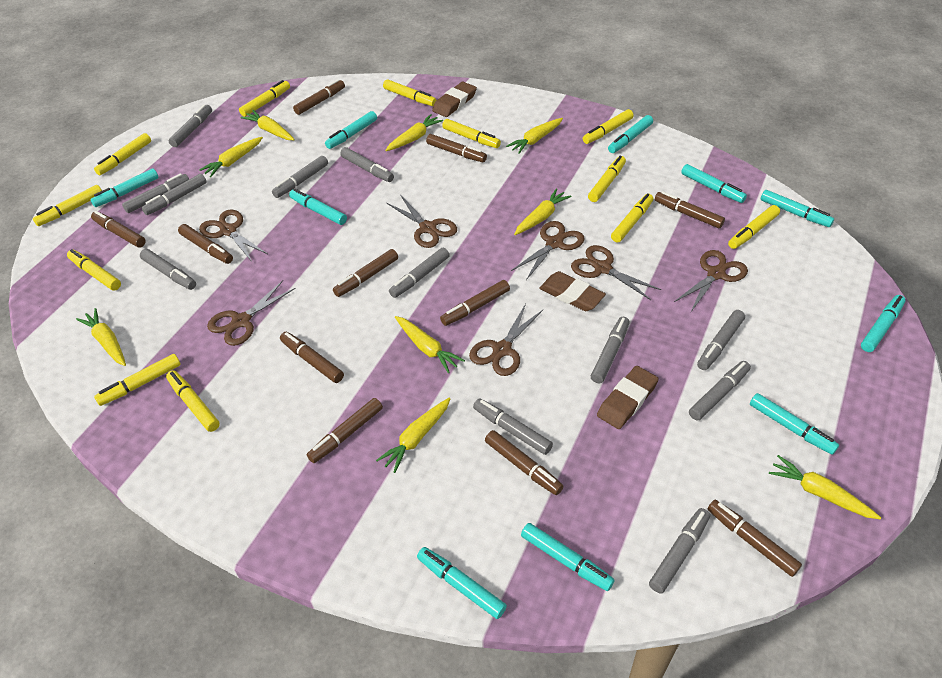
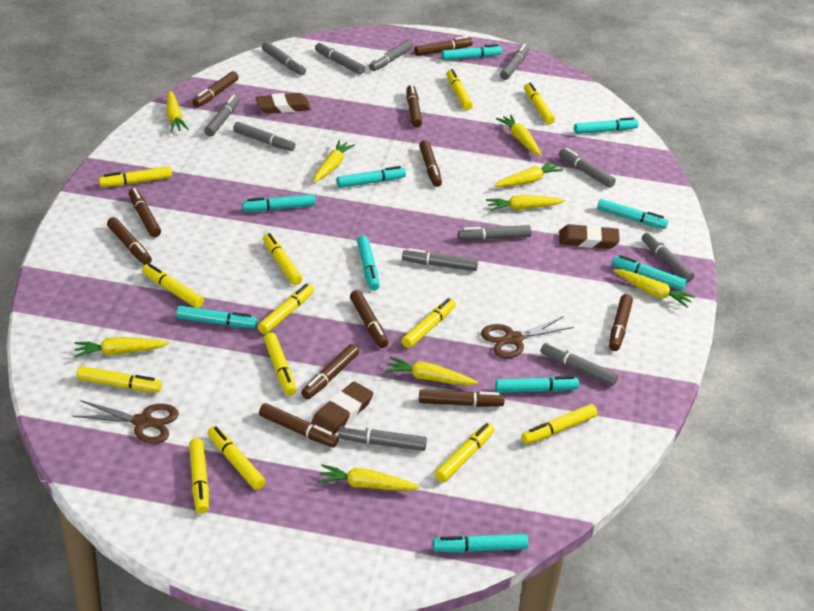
brown scissors: [199,209,268,262] [207,280,296,346] [386,196,457,248] [469,304,543,376] [511,221,585,280] [571,245,661,300] [674,250,748,312] = 7 -> [72,400,179,444] [481,316,574,358] = 2
yellow marker: [33,185,102,226] [67,249,121,291] [94,133,151,175] [94,354,181,406] [166,370,220,432] [239,80,290,117] [383,79,436,106] [442,119,501,148] [583,109,634,144] [588,156,626,202] [611,194,653,243] [728,205,780,249] = 12 -> [77,366,162,392] [99,166,172,187] [142,264,204,308] [189,438,209,514] [208,426,266,490] [258,284,314,334] [263,233,302,285] [264,333,296,396] [401,298,456,348] [435,423,494,482] [446,69,473,110] [521,404,597,444] [524,82,555,124] = 13

